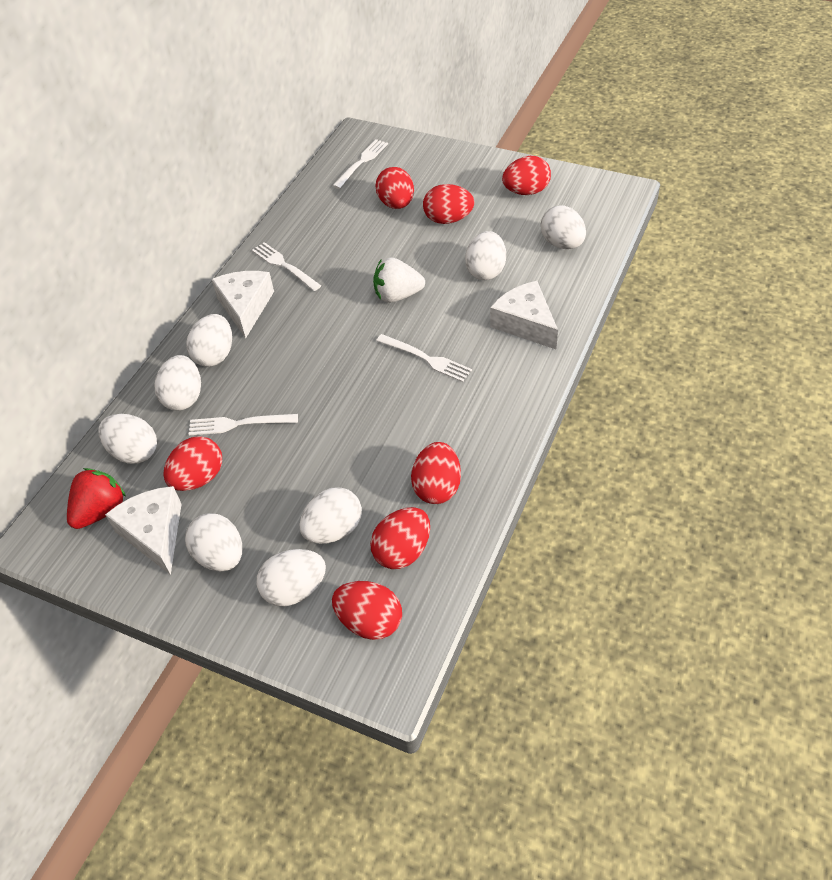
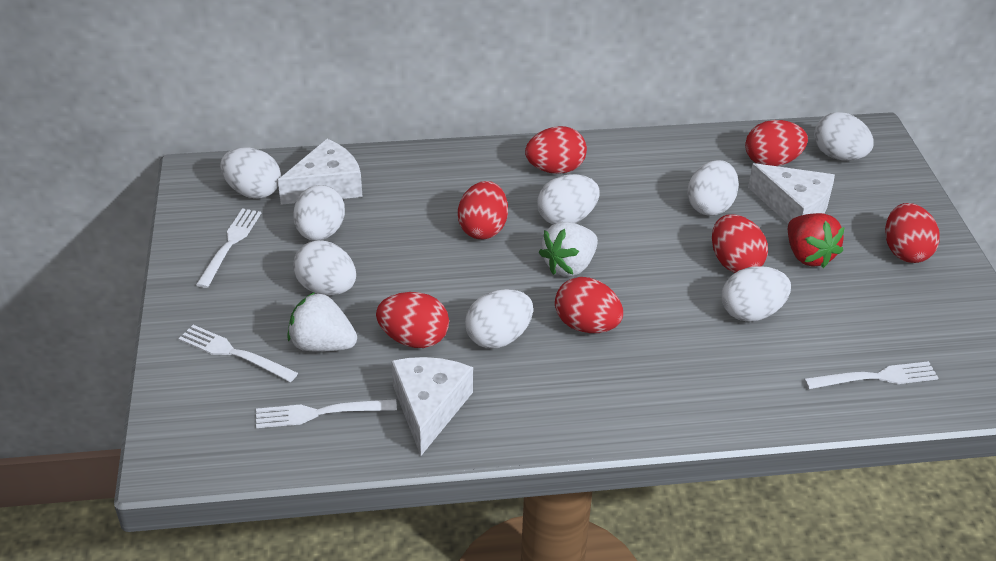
white strawberry: [373,257,425,303] = 1 -> [287,292,357,352] [539,222,598,276] = 2

